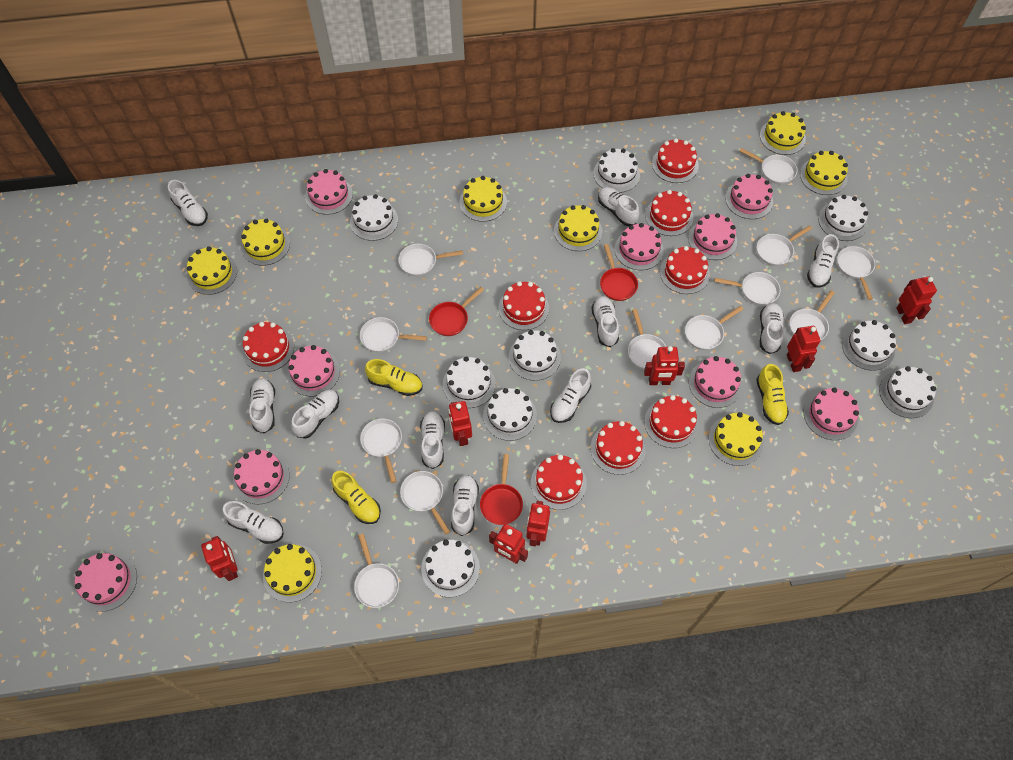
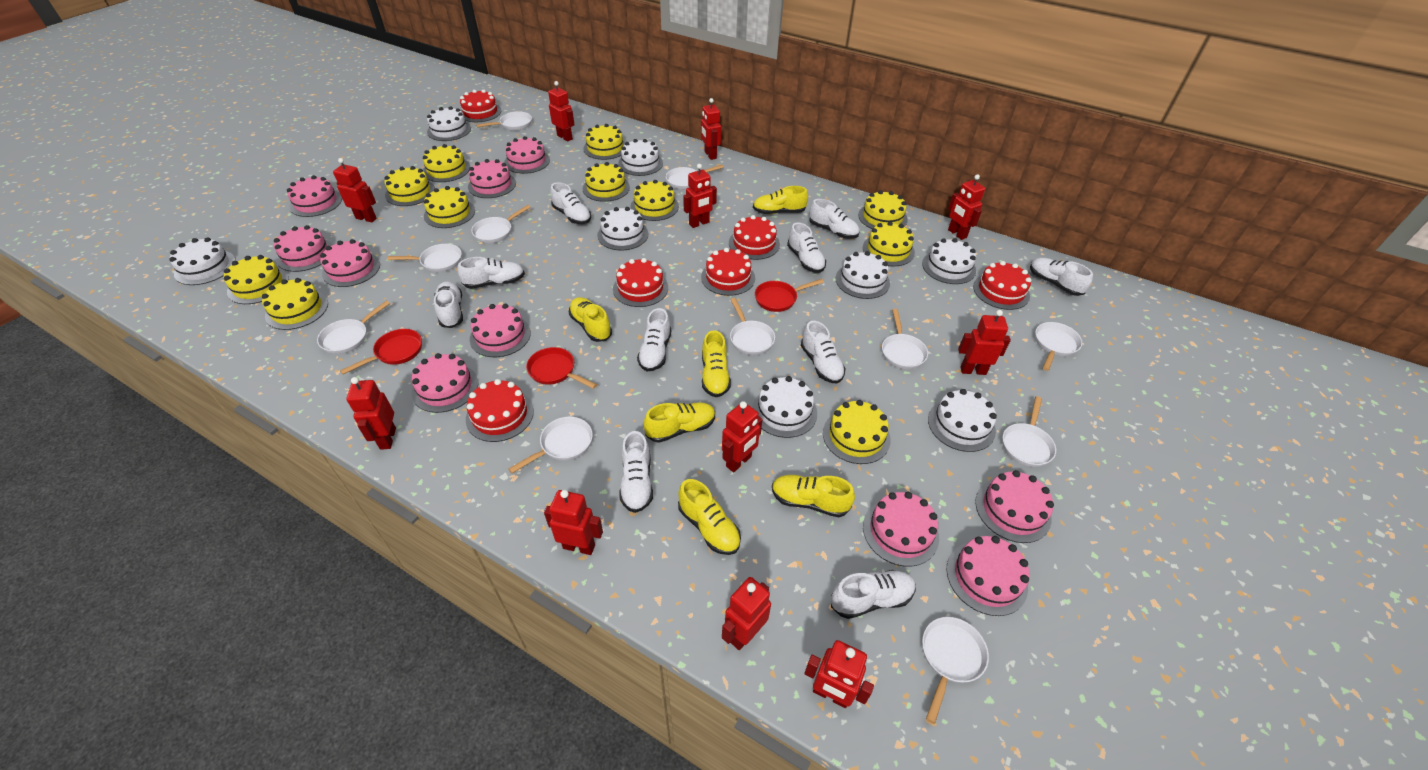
pink cake: [75,553,137,612] [233,449,289,504] [287,345,340,396] [305,169,353,215] [615,223,664,270] [688,213,737,260] [689,356,742,408] [725,174,773,219] [803,387,859,440] = 9 -> [274,225,333,272] [287,175,342,217] [320,239,380,287] [412,353,478,413] [468,159,516,198] [470,304,531,357] [504,136,550,174] [863,492,939,566] [947,536,1030,616] [975,470,1054,543] = 10
red cake: [242,322,294,372] [499,281,549,330] [531,455,587,510] [591,421,646,475] [644,395,699,448] [645,190,693,236] [652,138,699,183] [660,246,710,294] = 8 -> [460,89,501,122] [466,379,534,442] [613,258,668,307] [701,248,755,296] [729,215,780,260] [973,261,1031,310] = 6
red robot: [201,536,238,581] [449,401,472,446] [489,524,528,564] [526,501,550,546] [644,346,685,385] [787,326,821,372] [896,277,937,324] = 7 -> [333,158,377,223] [346,377,396,450] [544,490,603,555] [548,81,575,142] [683,164,717,228] [701,98,721,160] [722,401,763,472] [722,577,771,650] [804,640,874,708] [948,174,985,240] [958,310,1011,375] = 11
white cake: [350,194,398,241] [421,539,480,597] [443,357,496,408] [483,388,537,441] [509,330,561,381] [593,148,640,193] [818,195,868,241] [842,320,896,371] [879,366,936,418] = 9 -> [169,237,236,285] [427,106,471,141] [597,207,648,250] [618,139,663,176] [752,376,817,438] [836,251,890,299] [922,238,976,284] [928,389,997,452] = 8
white pan: [354,533,399,608] [360,317,427,352] [360,418,402,483] [399,244,463,276] [400,471,450,535] [628,309,666,369] [685,306,743,350] [714,272,781,306] [740,148,797,184] [757,225,812,266] [790,290,835,340] [837,246,875,300] = 12 -> [317,301,390,354] [387,244,462,272] [472,205,531,243] [476,111,532,131] [508,417,593,473] [666,165,724,190] [730,298,775,355] [882,309,928,370] [922,617,989,724] [1002,396,1056,467] [1035,322,1082,371] = 11
white shoe: [168,180,208,226] [223,501,284,544] [249,378,275,433] [291,390,339,438] [420,411,445,469] [451,475,479,536] [550,368,591,423] [592,296,619,347] [598,187,640,226] [760,303,784,354] [807,234,839,288] = 11 -> [434,281,463,328] [458,257,525,289] [550,182,591,224] [619,431,653,513] [637,308,671,372] [787,222,826,273] [801,321,846,384] [809,199,860,239] [831,570,916,619] [1030,258,1093,296] = 10
yellow cake: [187,247,237,295] [241,218,290,266] [263,544,322,602] [459,176,507,222] [554,205,602,251] [709,412,764,466] [760,111,806,155] [800,151,848,195] = 8 -> [223,255,289,304] [262,278,328,330] [384,166,435,206] [423,144,470,182] [424,186,475,228] [583,124,625,160] [583,162,630,202] [630,180,679,221] [823,400,891,464] [858,190,908,229] [863,221,915,266] = 11
yellow shoe: [331,471,381,524] [365,359,422,396] [756,364,789,425] = 3 -> [569,297,612,342] [644,402,715,443] [678,479,741,555] [702,330,731,397] [753,186,808,214] [772,475,855,517] = 6

